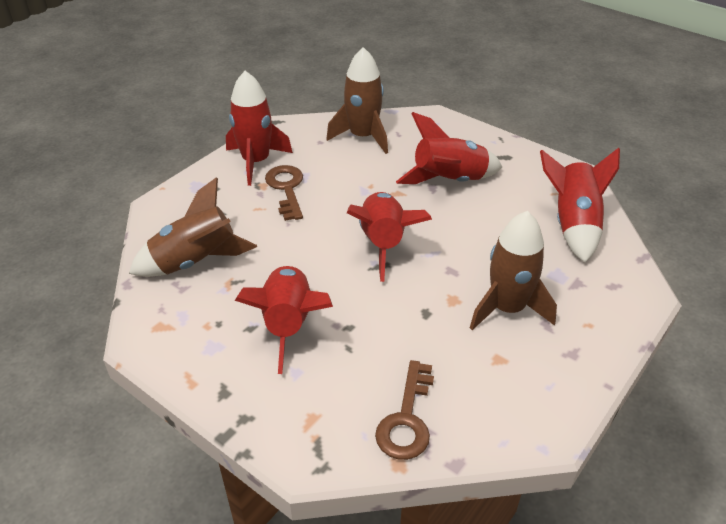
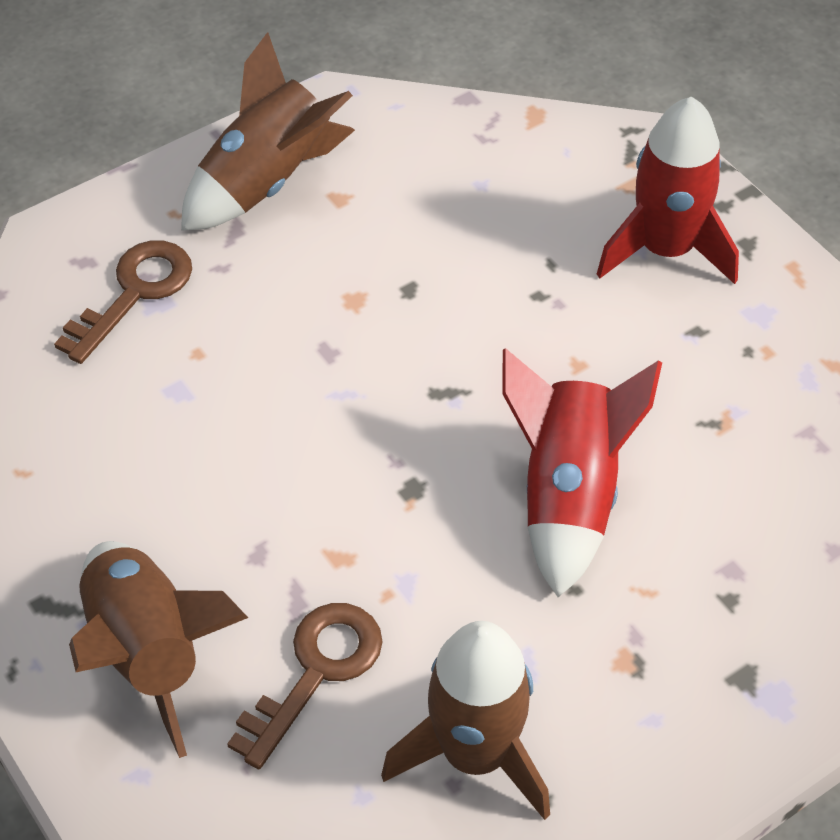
red rocket: [226,71,293,186] [235,266,333,374] [347,192,432,282] [396,112,502,184] [540,148,620,263] = 5 -> [503,348,662,597] [597,97,739,284] = 2

